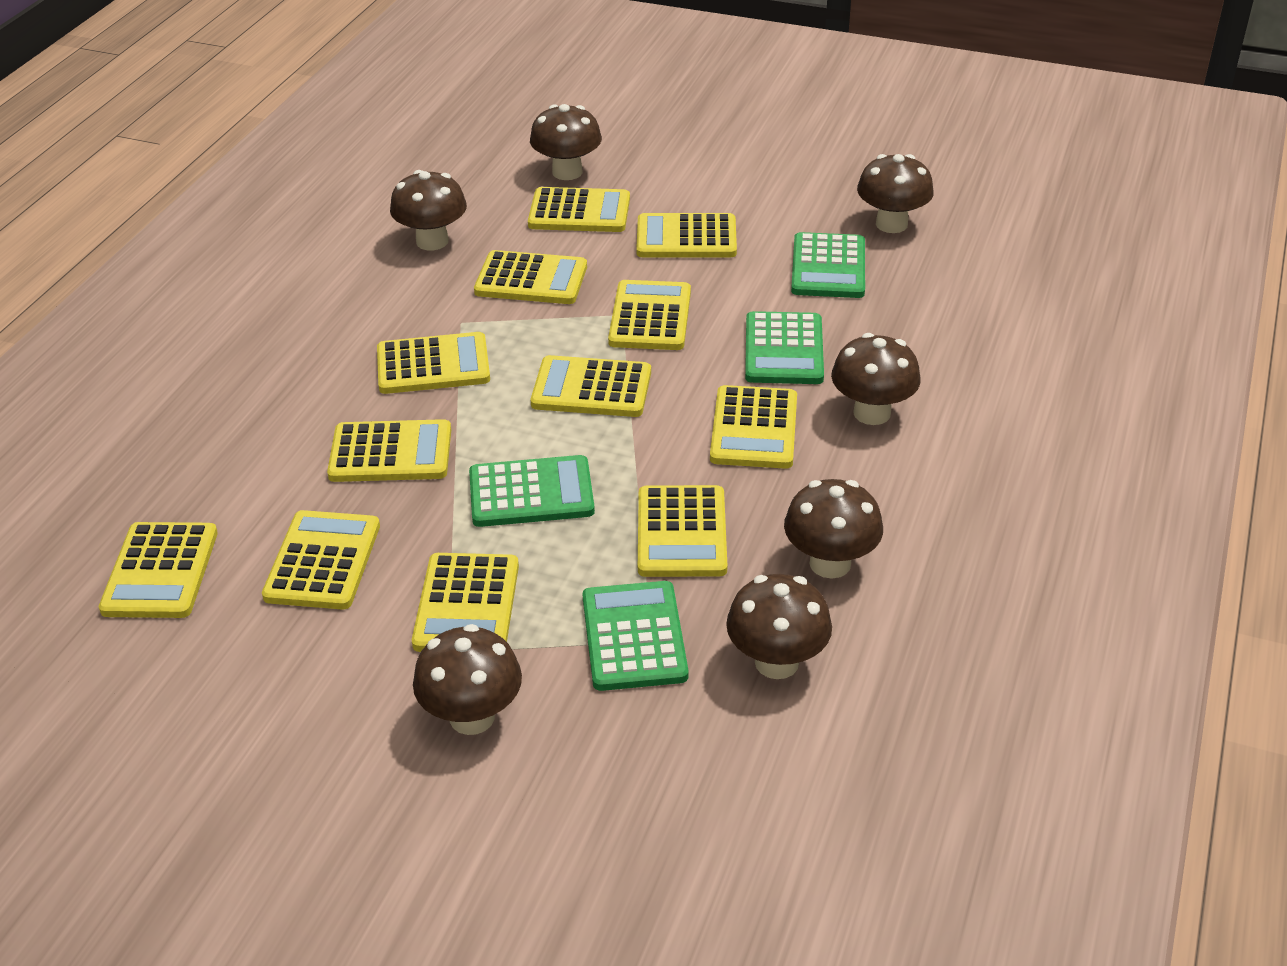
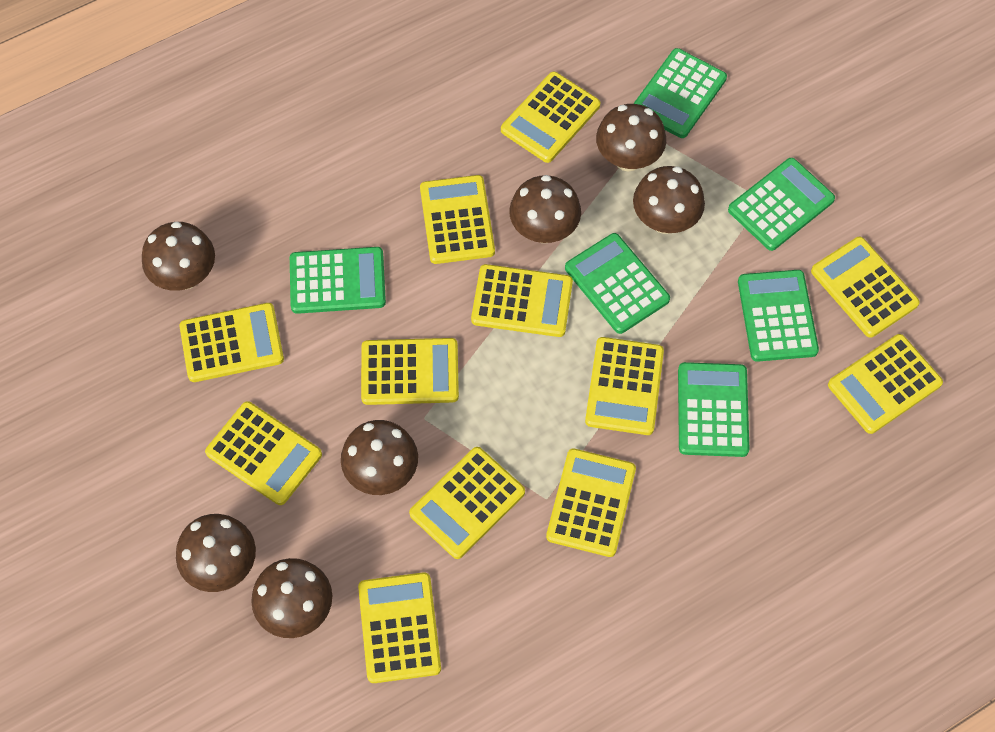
green calculator: [469,455,595,527] [583,581,689,691] [745,311,824,384] [791,232,865,298] = 4 -> [290,247,386,314] [565,233,670,334] [633,48,727,138] [678,362,749,457] [728,158,835,251] [738,270,819,362] = 6

